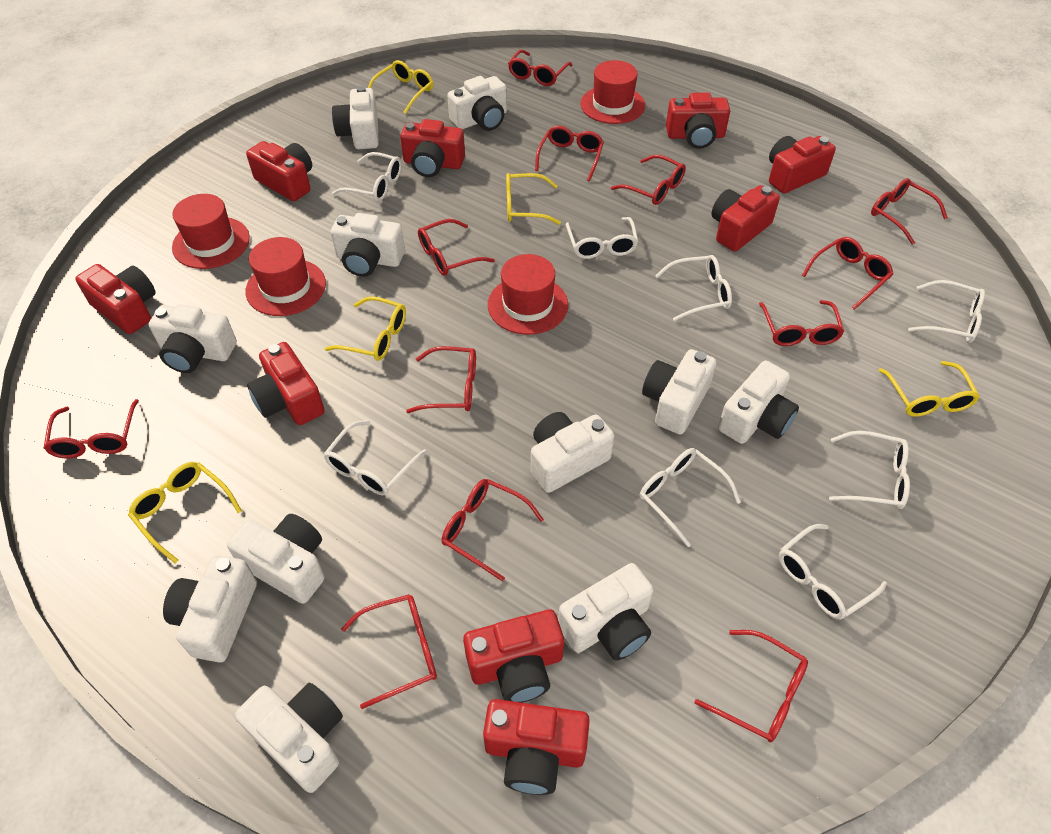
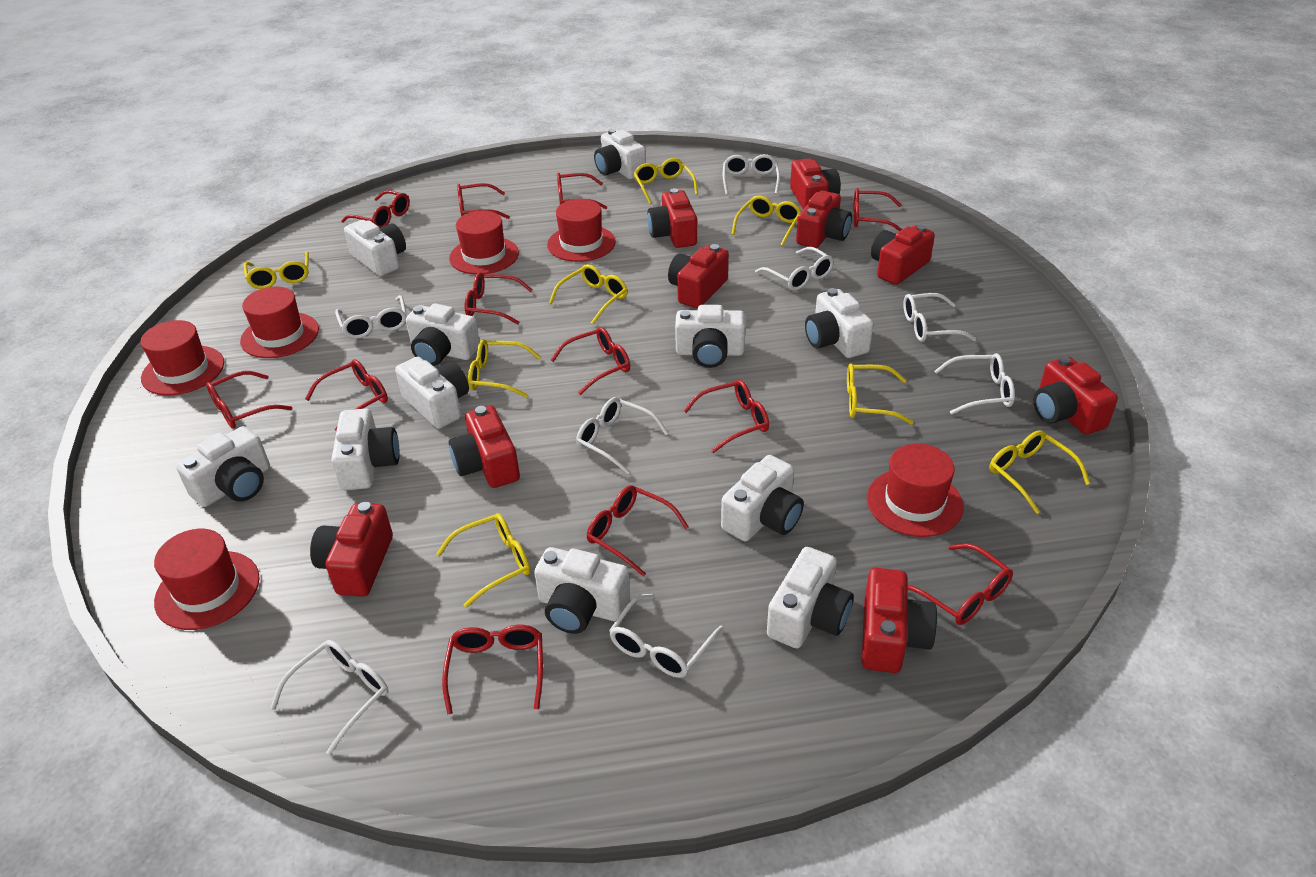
red hat: [172,194,250,269] [245,237,326,316] [488,254,568,335] [580,60,645,124] = 4 -> [141,320,224,396] [154,529,260,630] [240,287,319,358] [449,211,519,274] [547,199,616,262] [867,444,964,537] = 6
yellow glasses: [128,462,242,564] [325,296,406,361] [368,60,434,114] [506,173,561,225] [879,361,980,417] = 5 -> [244,251,309,289] [436,513,531,607] [468,339,541,398] [549,264,628,325] [633,158,698,204] [732,195,801,246] [847,364,914,425] [989,430,1090,514] = 8

